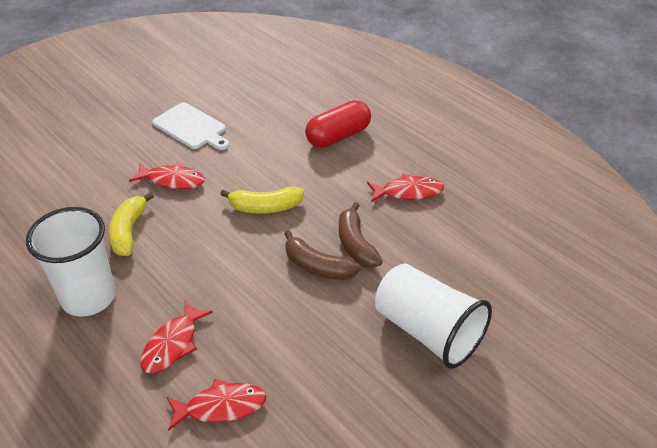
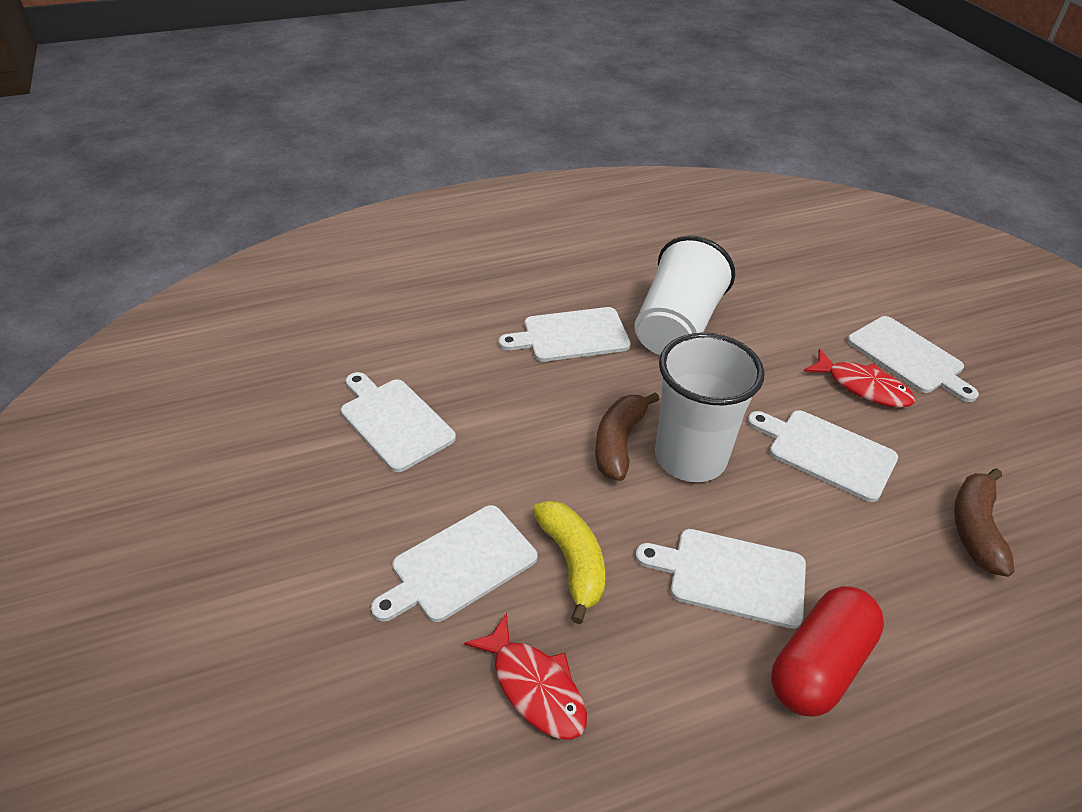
red fish: [129,162,205,189] [140,300,213,374] [167,379,267,431] [367,174,444,202] = 4 -> [464,613,587,740] [803,349,915,408] = 2
white cutting board: [152,102,229,150] = 1 -> [341,372,456,472] [371,505,537,622] [499,307,631,362] [635,529,806,629] [747,410,898,502] [847,316,979,402] = 6
yellow banana: [109,192,154,256] [221,186,304,214] = 2 -> [532,500,605,624] = 1

